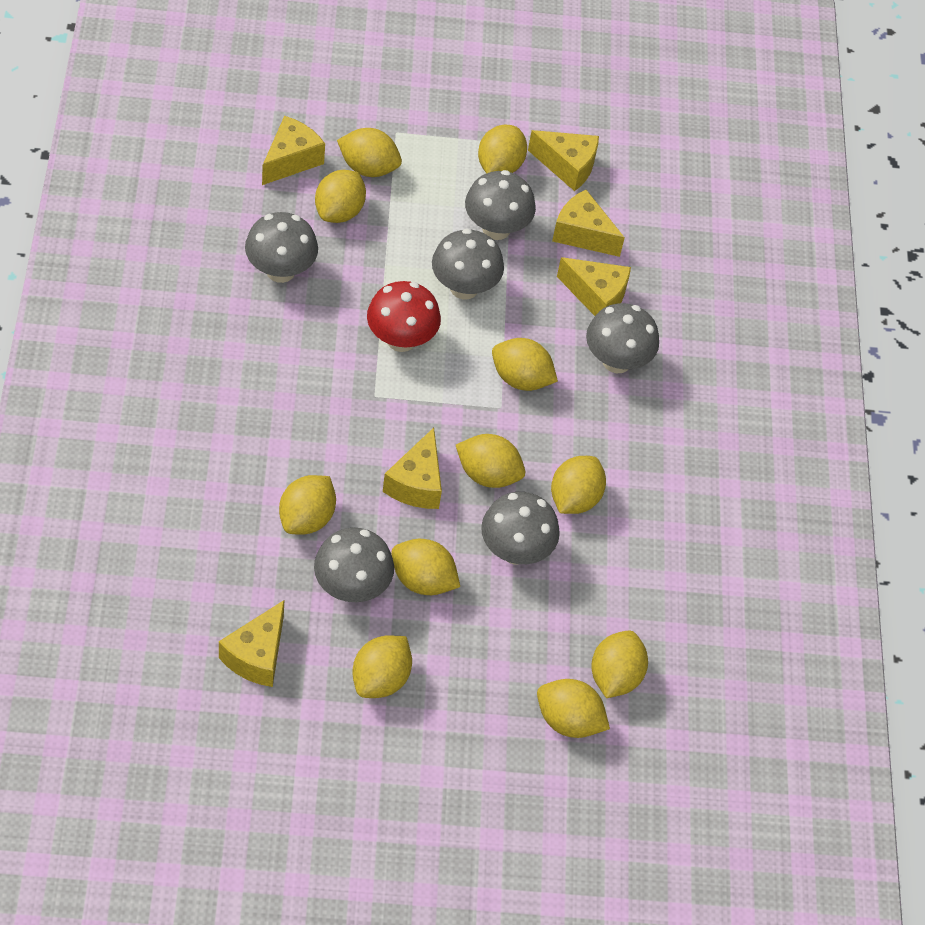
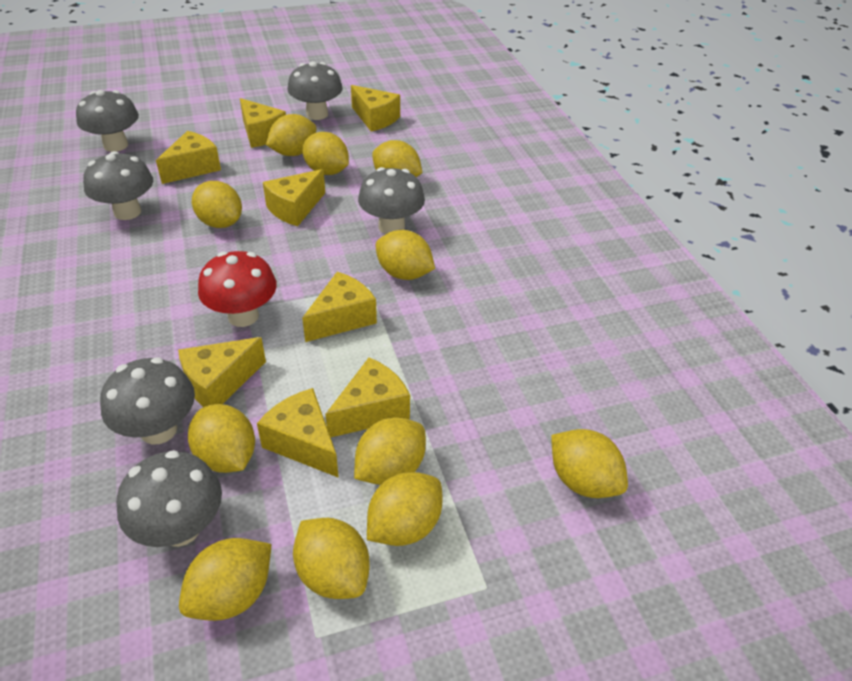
yellow cheese: [219,600,285,687] [262,116,325,185] [383,428,442,509] [528,130,599,191] [552,190,625,257] [557,257,631,316] = 6 -> [156,131,221,184] [178,337,266,407] [240,98,286,148] [257,388,339,478] [263,169,325,226] [302,272,377,342] [325,357,410,437] [351,85,400,132] = 8

